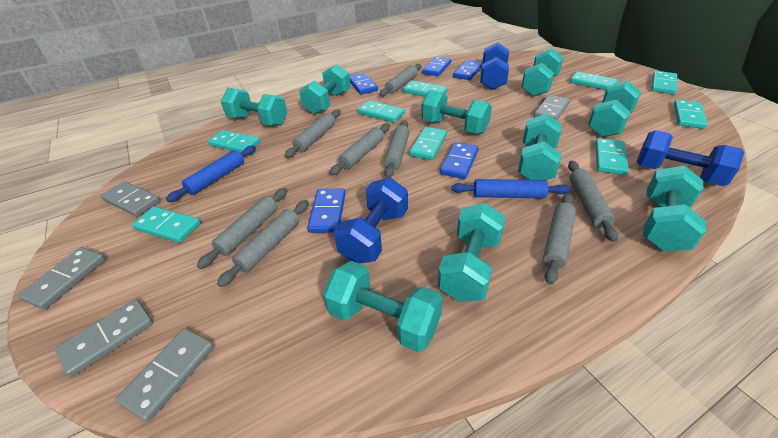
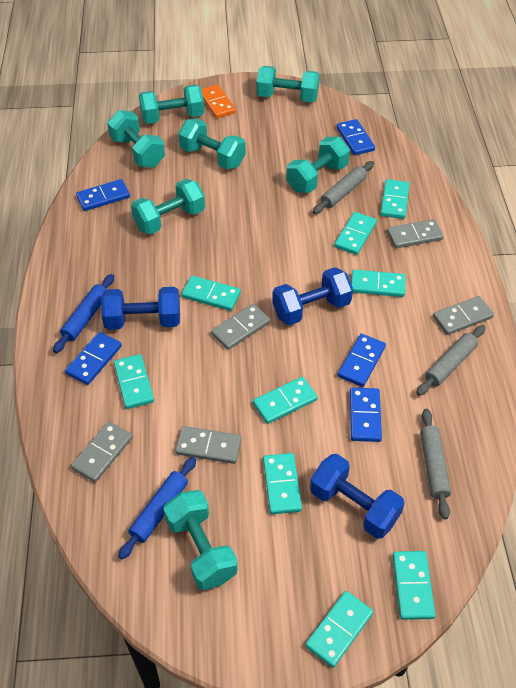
grey rolling pin: [197,188,287,269] [217,200,309,287] [285,110,340,158] [330,124,390,175] [380,64,421,96] [384,120,409,178] [543,193,576,285] [568,161,618,242] = 8 -> [313,161,374,214] [416,325,485,396] [420,409,451,519] = 3
orange domino: none = 0 -> [201,85,236,118] = 1
turquoise dumbbell: [221,88,287,126] [299,64,351,114] [323,261,443,352] [421,90,492,134] [438,203,506,302] [518,113,562,180] [521,48,564,97] [588,81,641,137] [643,166,707,251] = 9 -> [107,110,165,167] [131,179,205,234] [139,84,204,124] [163,490,238,590] [178,119,246,170] [256,66,320,102] [286,137,350,193] = 7

